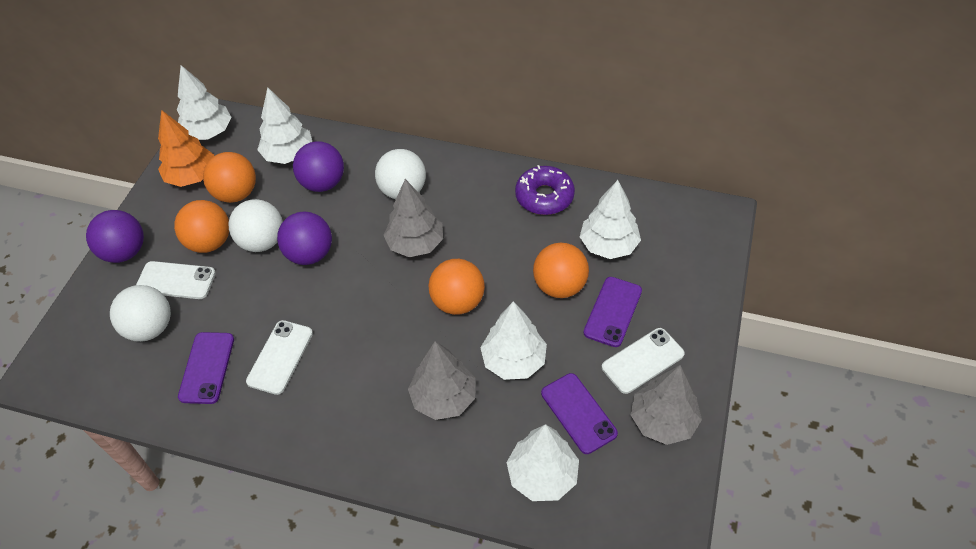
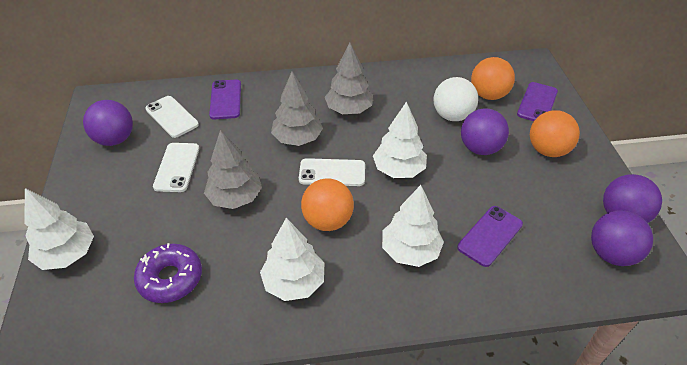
orange ball: [174,200,229,253] [203,152,256,203] [428,259,485,315] [533,243,589,298] = 4 -> [301,178,354,231] [471,57,515,100] [530,111,580,157] = 3
orange tree: [158,110,214,187] = 1 -> none = 0
purple ball: [86,210,144,263] [277,211,332,265] [293,141,344,192] = 3 -> [83,100,133,146] [461,108,509,155] [591,211,653,266] [603,174,662,223] = 4
white ball: [110,285,171,342] [228,199,283,252] [375,149,426,199] = 3 -> [434,77,478,121] = 1
white tree: [177,65,231,140] [257,87,312,164] [480,301,547,380] [507,424,579,501] [580,180,641,259] = 5 -> [24,188,94,270] [260,218,324,301] [373,101,427,178] [382,185,444,267] = 4

